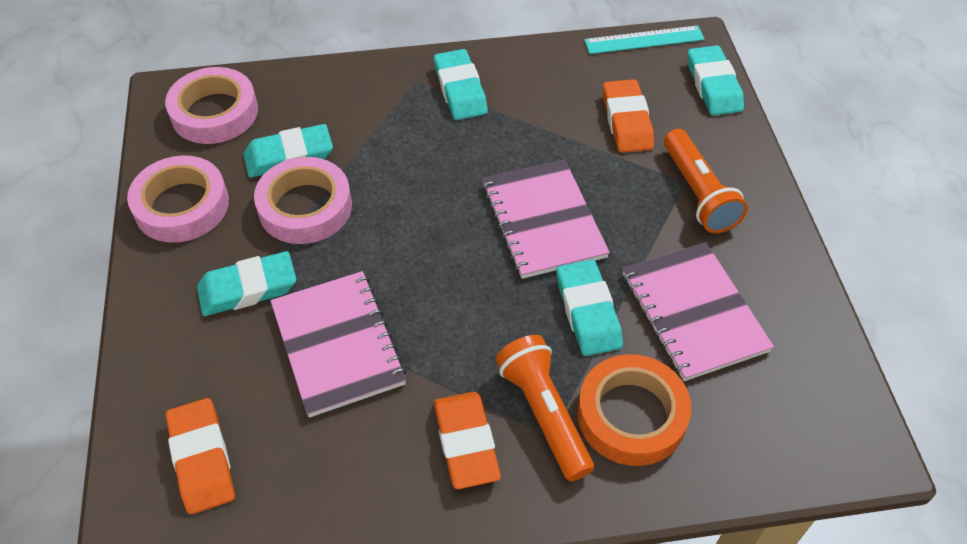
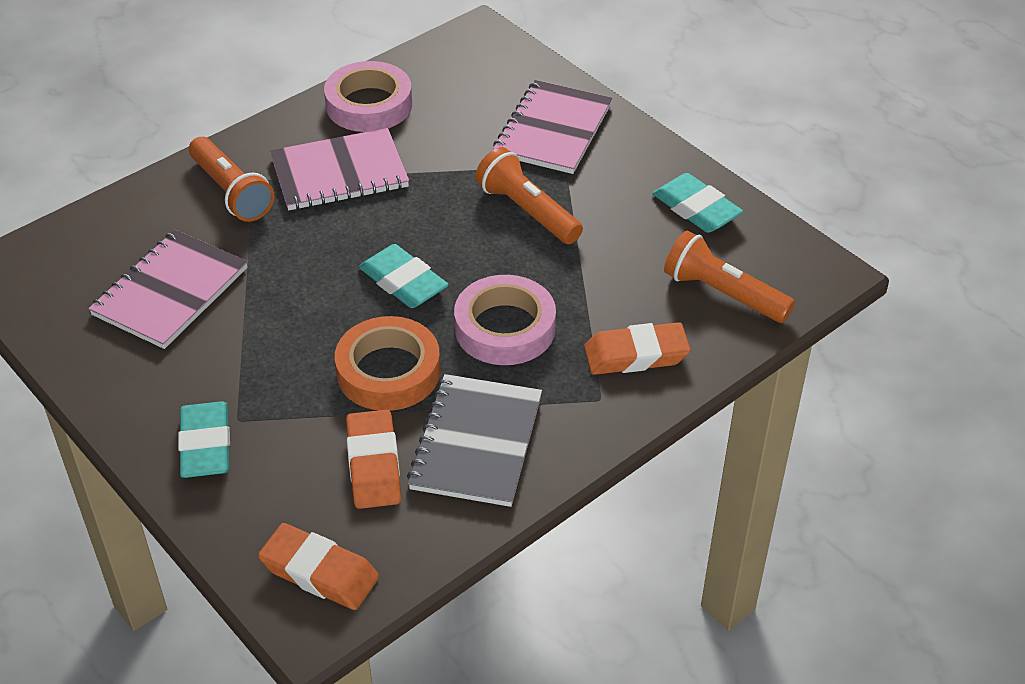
grey notebook: none = 0 -> [407,374,542,507] = 1
orange flashlight: [496,335,594,481] [664,129,748,233] = 2 -> [189,137,274,222] [475,147,583,244] [664,230,795,323] = 3
pink tape: [127,155,229,243] [165,67,258,144] [254,157,352,244] = 3 -> [324,61,412,132] [454,275,556,365] = 2
turquoise eraser: [197,251,296,316] [243,124,333,178] [434,49,488,120] [556,260,623,356] [688,45,744,116] = 5 -> [178,401,230,478] [359,244,449,308] [652,173,743,233] = 3
turquoise ruler: [584,25,705,54] = 1 -> none = 0

